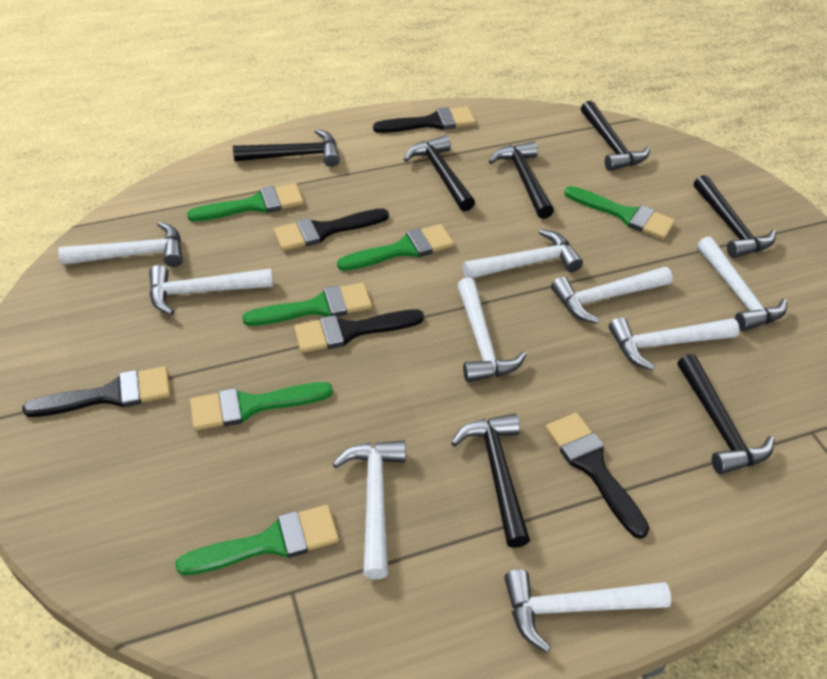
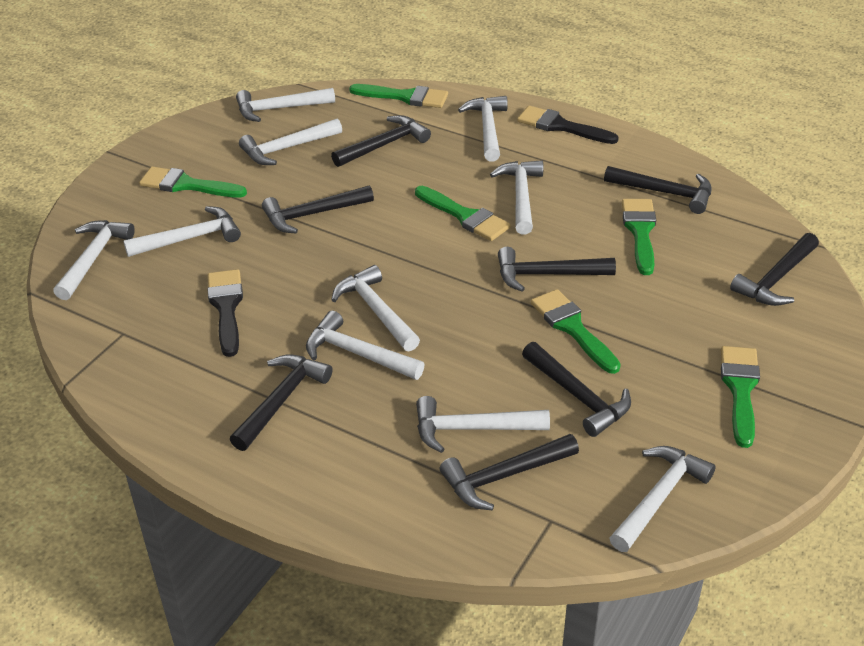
black brush: [23,366,170,417] [274,208,389,251] [294,310,424,353] [373,107,476,133] [545,413,649,539] = 5 -> [208,269,243,357] [517,106,619,144] = 2
black hammer: [233,129,340,167] [404,135,475,212] [451,414,530,548] [489,141,554,219] [581,101,650,171] [678,354,775,474] [694,175,776,258] = 7 -> [230,354,333,451] [262,185,374,233] [331,115,431,167] [440,434,579,511] [498,247,616,292] [522,342,631,437] [604,166,711,214] [730,233,819,306] = 8
white hammer: [58,222,183,267] [149,265,273,315] [333,440,406,579] [457,278,526,382] [462,229,583,279] [504,570,671,652] [551,267,672,323] [609,317,740,371] [697,236,787,331] = 9 -> [53,220,135,300] [123,206,241,257] [236,88,335,122] [239,118,342,165] [306,311,425,380] [331,265,420,351] [416,396,550,453] [458,96,508,161] [490,160,543,234] [609,446,716,552] = 10

